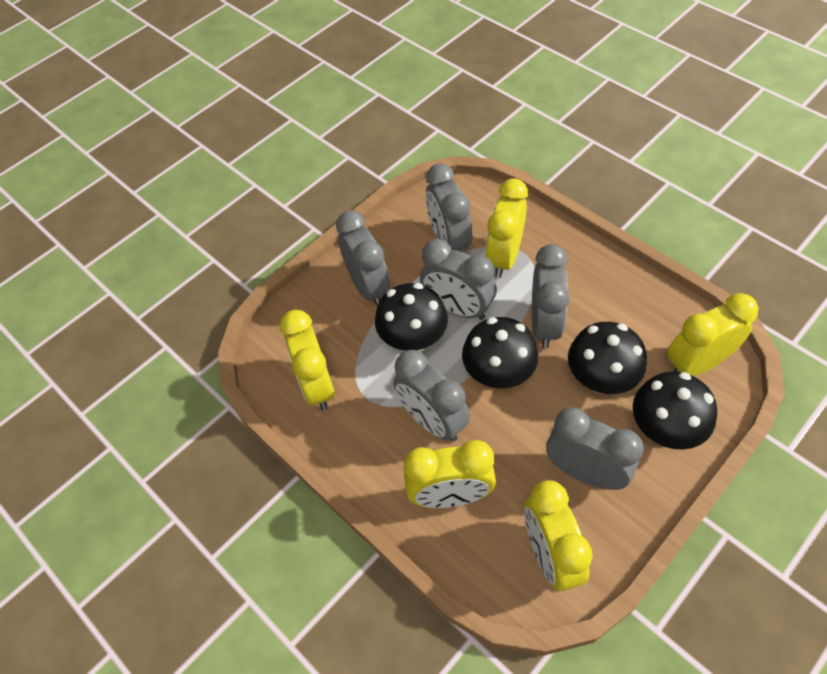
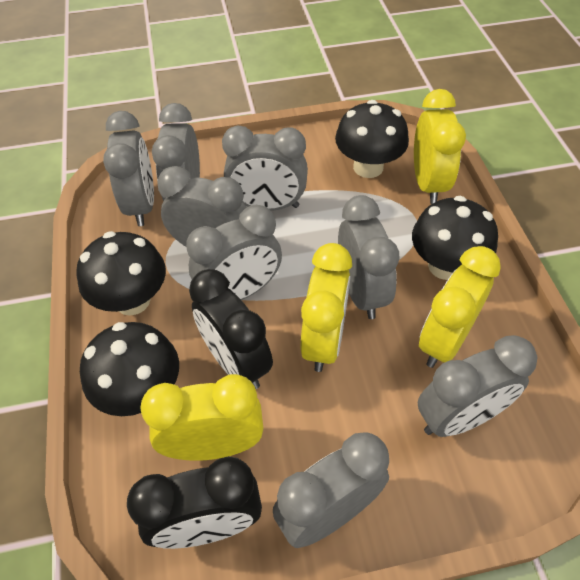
black clock: none = 0 -> [127,456,262,549] [189,269,273,389] = 2
grey clock: [336,211,390,307] [393,350,470,442] [420,239,497,320] [426,163,472,252] [532,244,570,348] [546,407,644,490] = 6 -> [103,111,154,226] [152,103,200,201] [157,166,247,247] [186,205,282,300] [222,126,308,211] [273,432,389,548] [338,195,399,319] [418,335,538,437] = 8
yellow clock: [280,310,335,411] [404,440,496,508] [485,178,528,278] [524,480,593,591] [667,293,759,376] = 5 -> [140,374,263,461] [301,243,352,372] [414,89,466,204] [419,246,501,368] = 4

